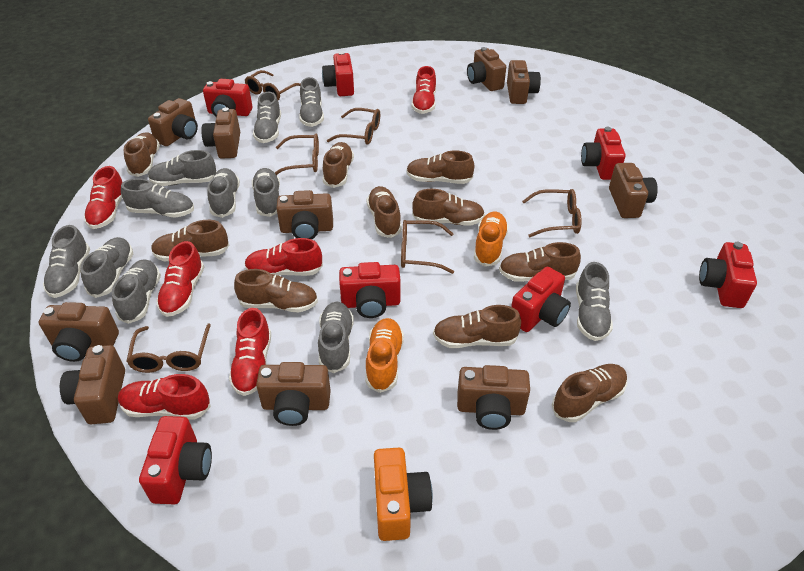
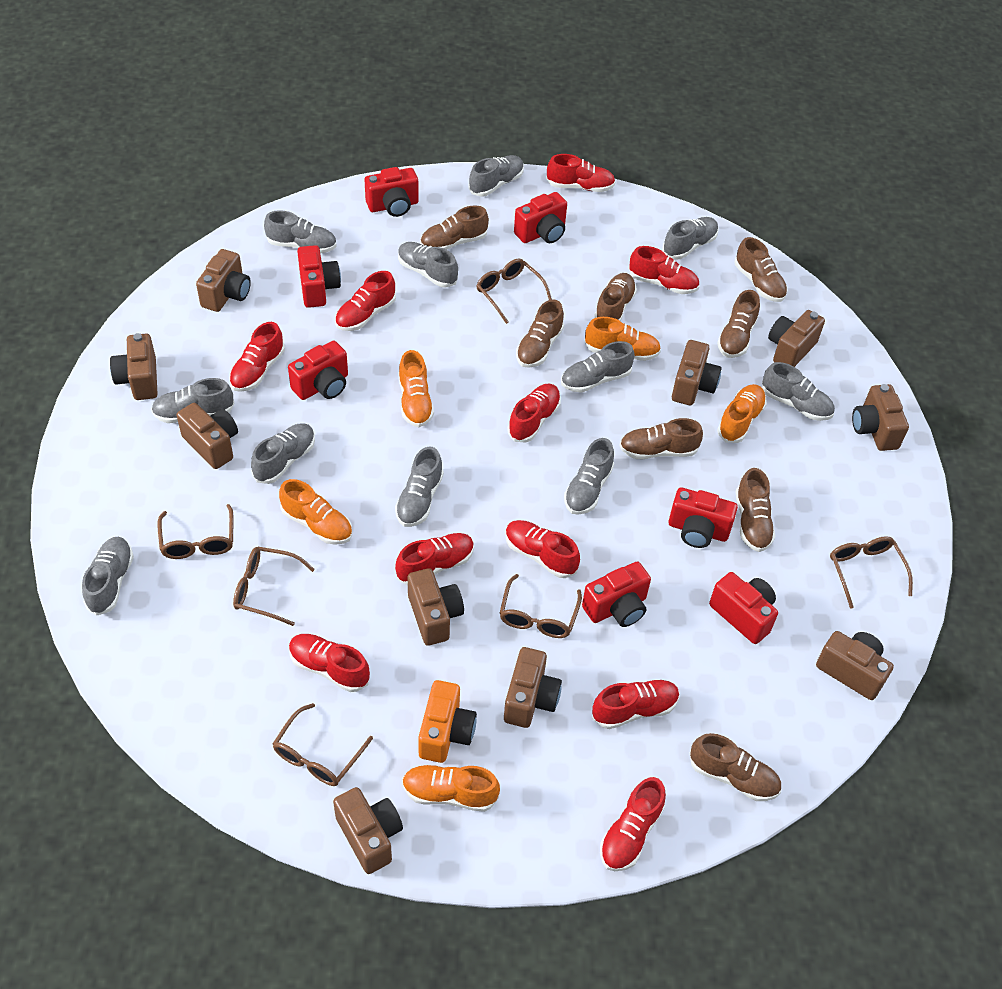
brown shoe: [124,132,160,177] [151,220,229,261] [234,269,318,313] [323,142,354,188] [366,186,402,238] [406,150,474,184] [412,189,485,226] [433,305,521,348] [499,242,581,282] [552,364,627,422] = 10 -> [420,206,489,250] [516,299,564,368] [594,273,637,321] [619,418,703,459] [690,733,781,801] [717,290,760,358] [735,237,788,302] [736,468,775,552] = 8
orange shoe: [365,318,404,393] [474,211,509,267] = 2 -> [279,479,352,545] [398,350,434,427] [402,765,500,812] [584,317,661,361] [717,384,767,443] = 5
red shoe: [84,166,123,229] [118,374,211,420] [156,241,204,317] [229,308,271,396] [245,238,323,276] [411,66,436,114] = 6 -> [229,322,285,392] [289,634,370,692] [335,271,396,331] [395,533,474,585] [506,520,580,578] [507,384,561,442] [546,154,615,192] [592,679,680,729] [600,777,666,871] [629,246,699,294] = 10

